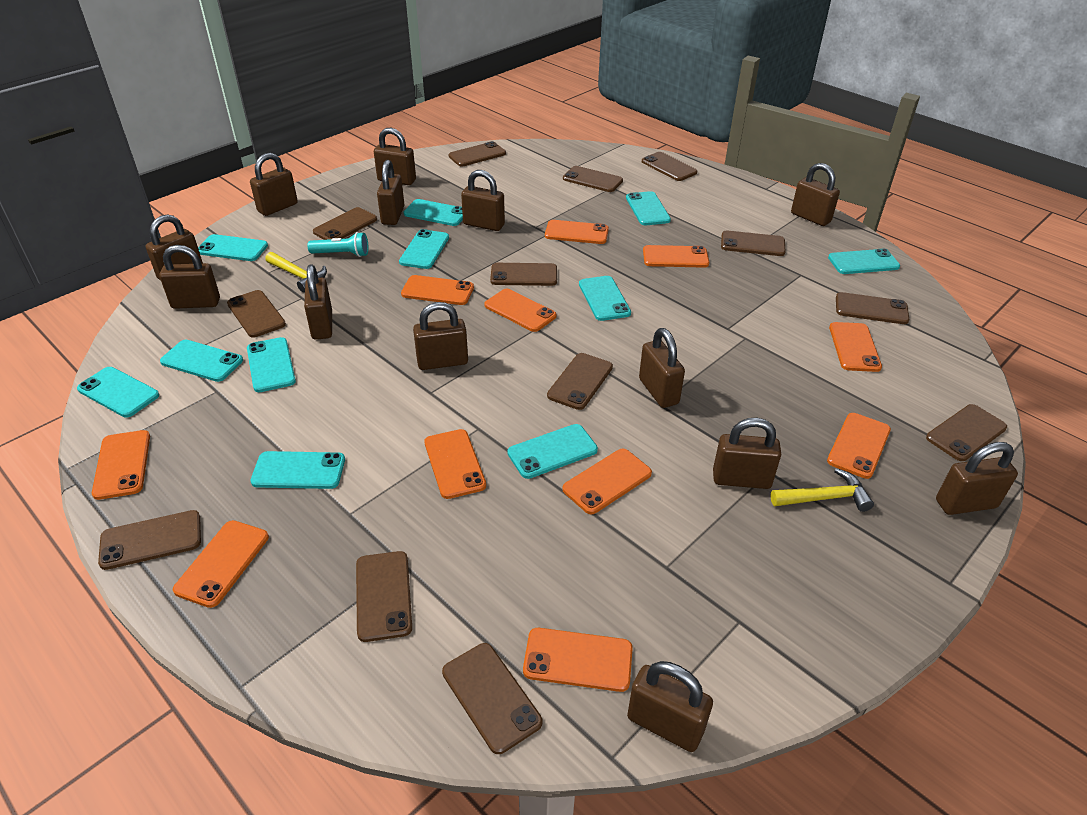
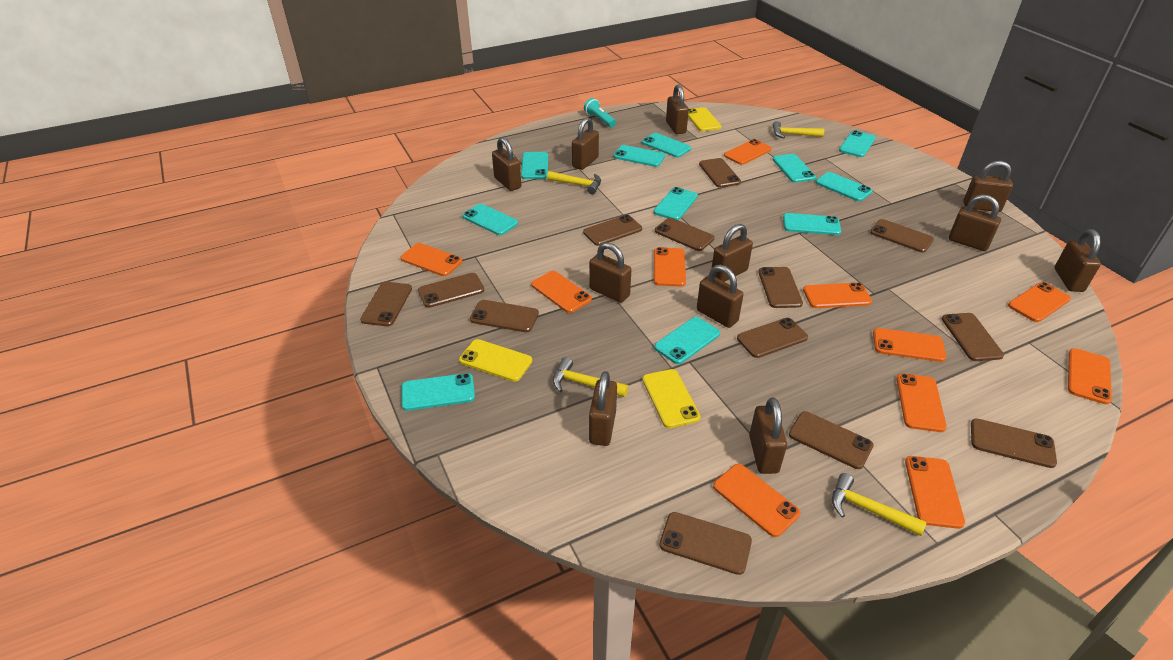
brown padlock: [146,214,203,281] [159,245,220,309] [250,153,298,216] [304,264,332,340] [374,128,416,185] [377,160,404,225] [413,302,468,370] [461,170,505,231] [627,661,713,752] [639,328,685,408] [713,418,781,489] [791,163,840,226] [936,442,1018,515] = 13 -> [492,137,521,191] [572,117,599,170] [589,242,632,303] [589,371,617,446] [666,84,689,134] [697,265,744,328] [712,224,753,282] [749,397,787,474] [949,194,1001,251] [963,161,1013,212] [1054,229,1101,292] = 11
yellow hammer: [266,252,327,292] [770,468,874,512] = 2 -> [547,171,601,194] [553,357,628,397] [772,121,824,139] [832,473,927,536] = 4
yellow phone: none = 0 -> [459,339,532,382] [642,369,700,428] [688,107,722,131] = 3

